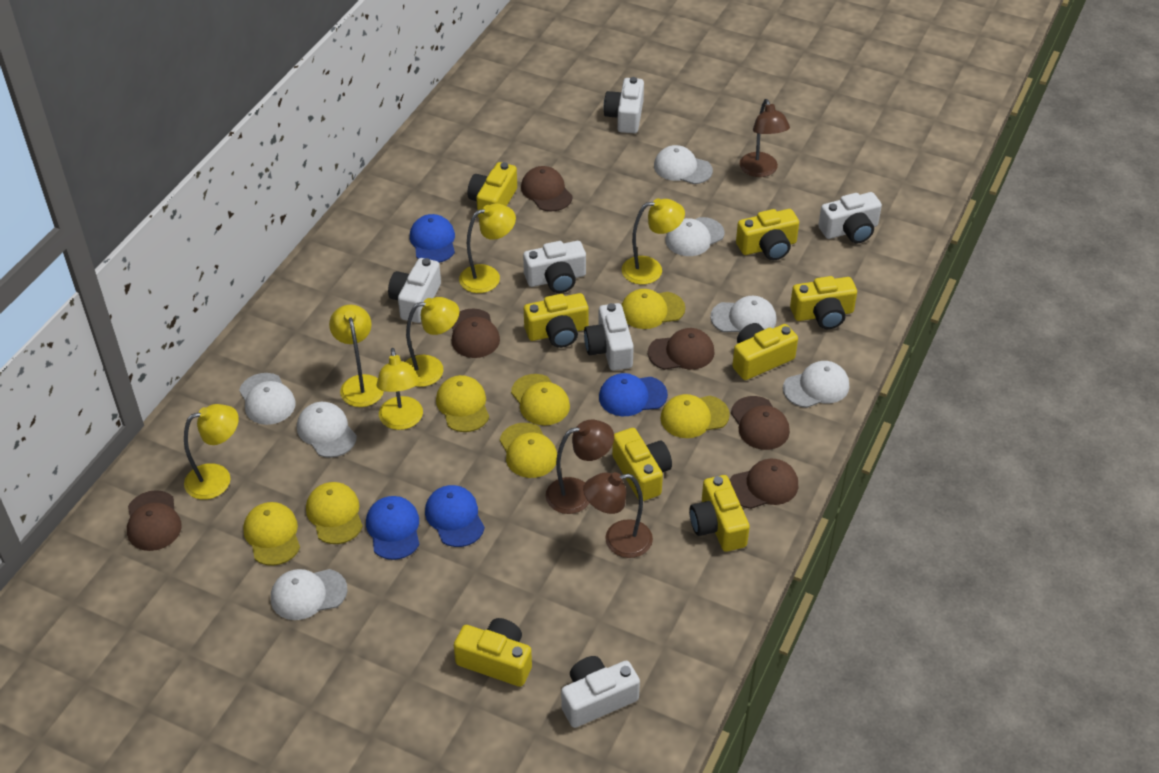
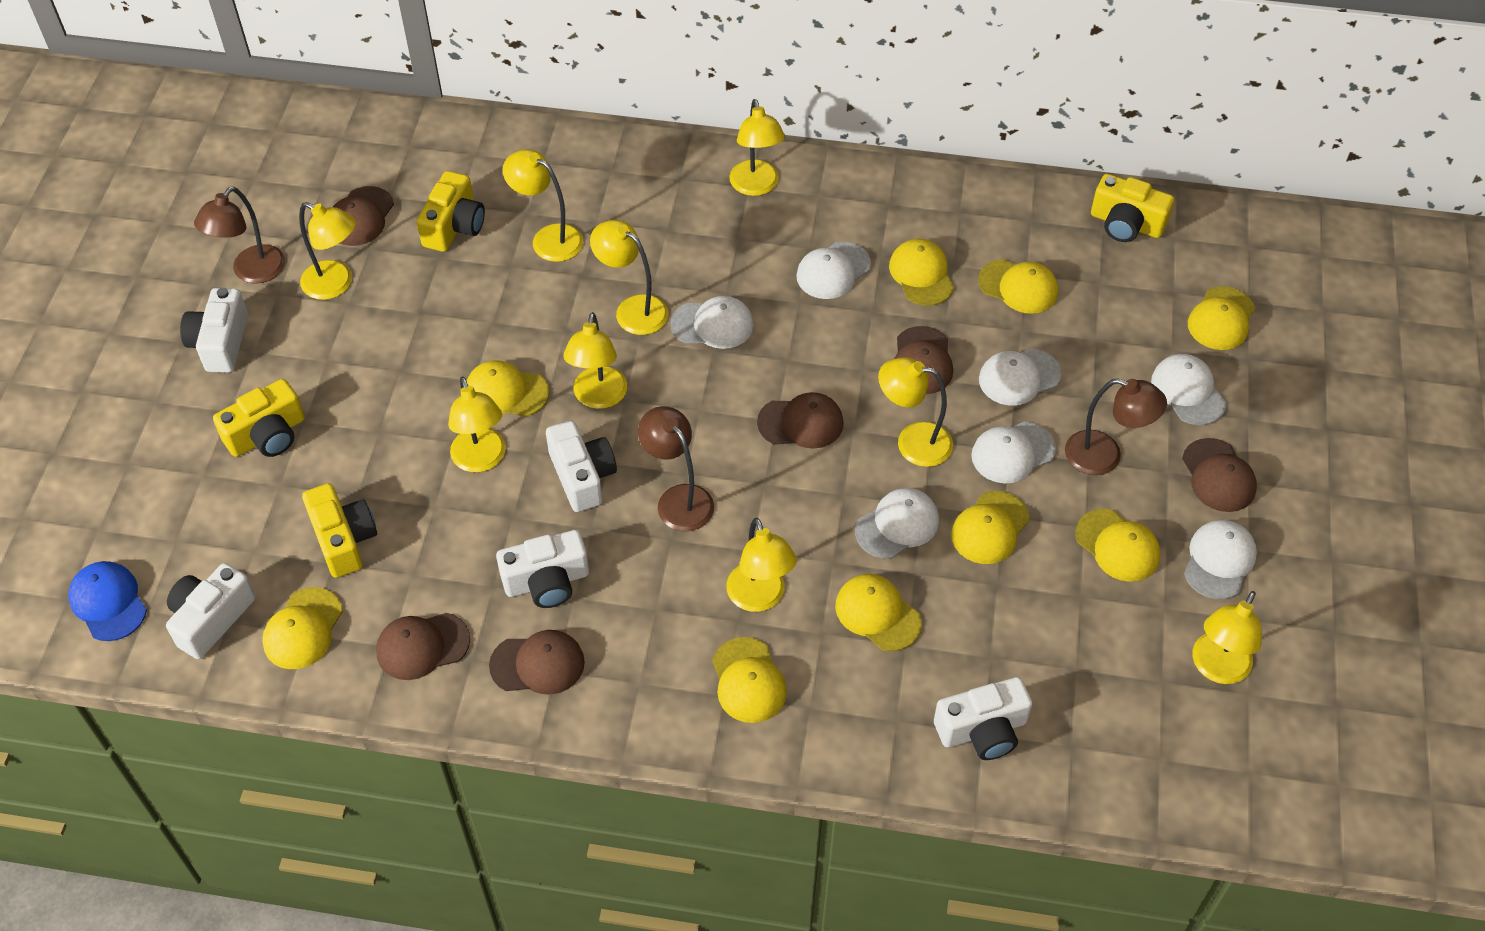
blue cap: [366,496,419,560] [410,214,455,263] [425,485,485,547] [599,373,668,416] = 4 -> [68,561,147,641] = 1
white camera: [388,258,441,323] [523,241,586,293] [561,656,640,728] [584,303,634,371] [604,77,644,133] [818,192,882,244] = 6 -> [166,563,256,659] [180,288,248,373] [496,530,589,608] [546,420,617,512] [934,677,1032,760] = 5
yellow camera: [454,618,532,687] [467,162,517,218] [524,293,589,348] [612,428,672,501] [689,475,750,552] [732,323,798,380] [736,209,799,260] [790,276,857,329] = 8 -> [213,379,305,457] [302,483,377,578] [417,171,485,252] [1091,174,1174,242] = 4
yellow cap: [243,502,300,566] [306,482,363,544] [436,375,489,432] [500,423,557,478] [511,374,570,426] [622,289,685,329] [661,394,730,438] = 7 -> [262,587,343,669] [467,360,549,417] [712,637,787,723] [835,574,922,651] [889,239,954,306] [951,491,1029,564] [978,259,1058,314] [1075,509,1160,582] [1188,286,1255,350] = 9
yellow lamp: [184,404,239,500] [329,305,384,407] [377,348,423,430] [405,297,459,387] [459,204,516,293] [622,198,685,285] = 6 -> [299,202,356,300] [448,377,506,472] [503,149,583,262] [563,312,627,409] [590,220,668,335] [726,518,797,612] [729,99,785,196] [878,357,953,467] [1193,591,1262,684] = 9

